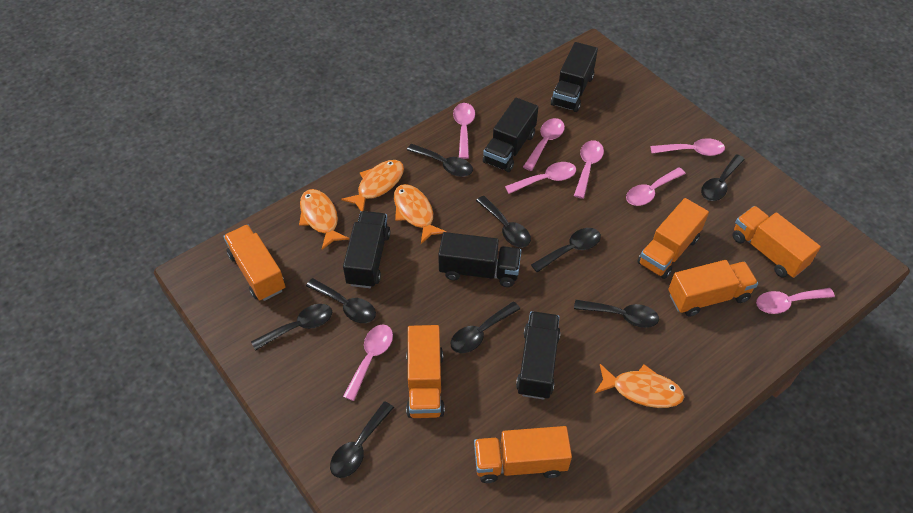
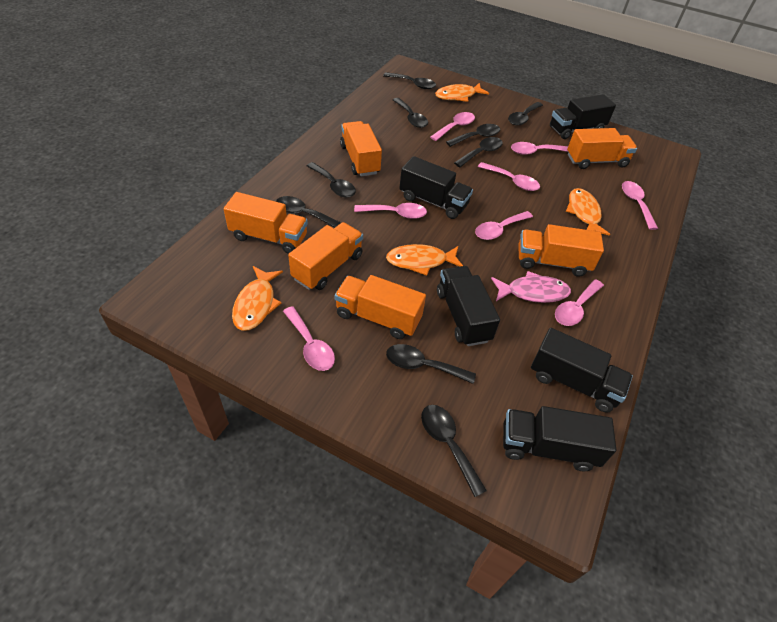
pink fish: none = 0 -> [491,271,571,303] = 1

